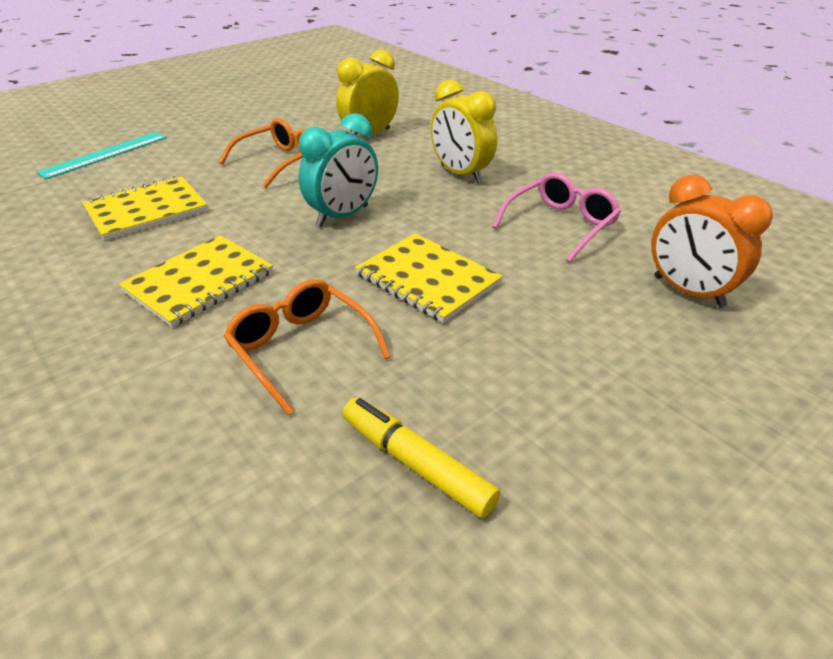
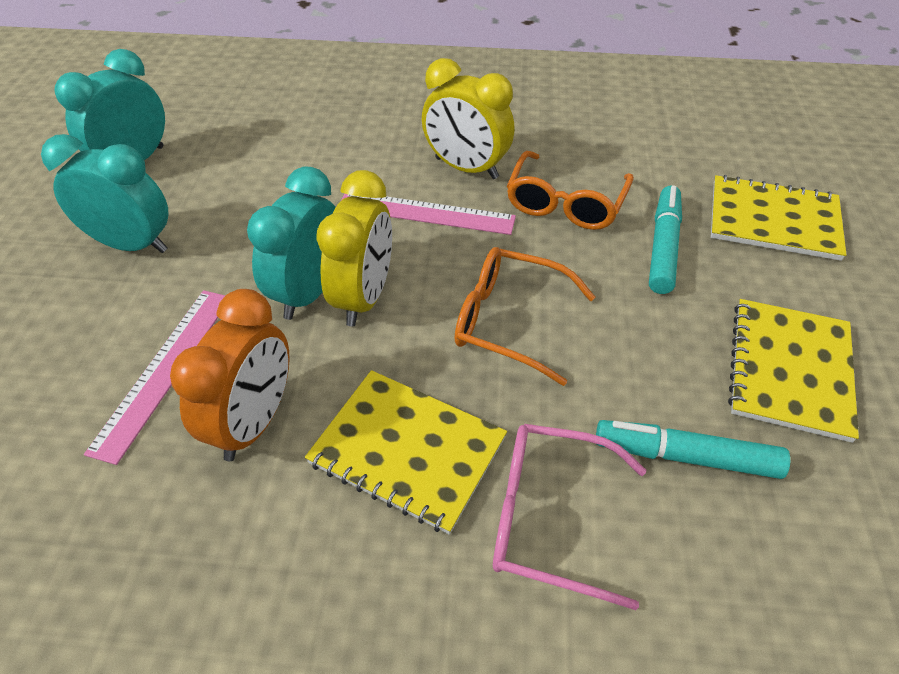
pink ruler: none = 0 -> [84,290,226,465] [341,193,516,235] = 2
turquoise clock: [298,113,378,226] = 1 -> [41,134,169,253] [54,49,165,160] [247,167,336,320] = 3
turquoise marker: none = 0 -> [596,420,790,479] [649,186,682,294] = 2
turquoise ruler: [36,132,167,179] = 1 -> none = 0
yellow marker: [343,398,500,518] = 1 -> none = 0

